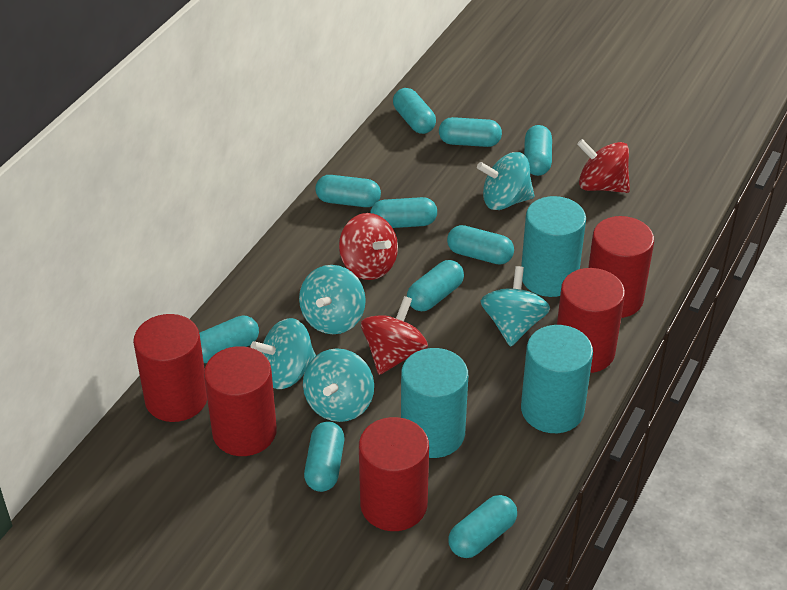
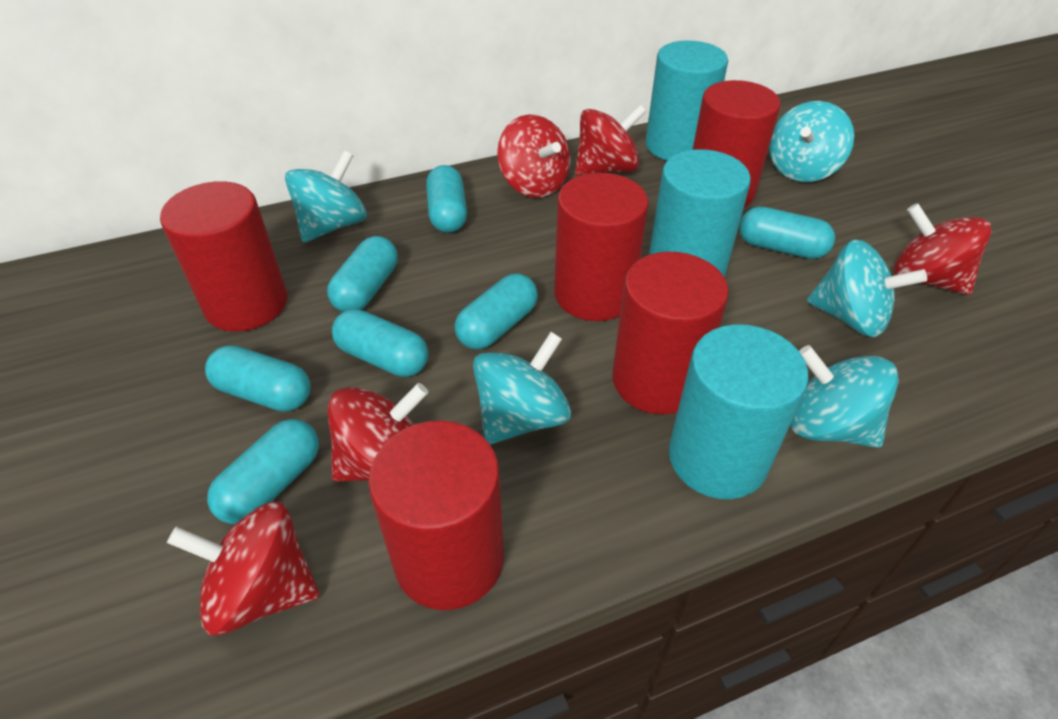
red spinning top: [339,213,398,280] [361,296,428,375] [577,139,630,193] = 3 -> [167,502,320,636] [327,383,429,482] [497,115,570,198] [575,105,646,176] [894,203,992,295] = 5
turquoise capsule: [199,315,259,363] [304,421,344,492] [315,175,381,207] [370,197,437,228] [393,88,436,134] [407,260,464,311] [439,117,502,147] [447,225,514,265] [448,495,517,558] [524,125,552,176] = 10 -> [205,346,311,412] [207,419,319,524] [327,236,398,312] [332,309,429,377] [426,165,467,233] [455,274,538,350] [739,207,835,259] = 7

